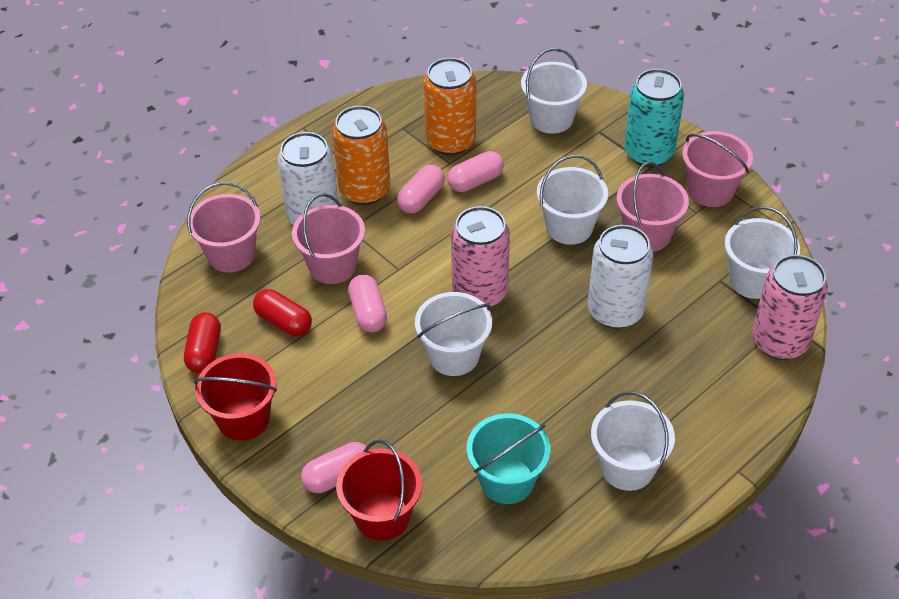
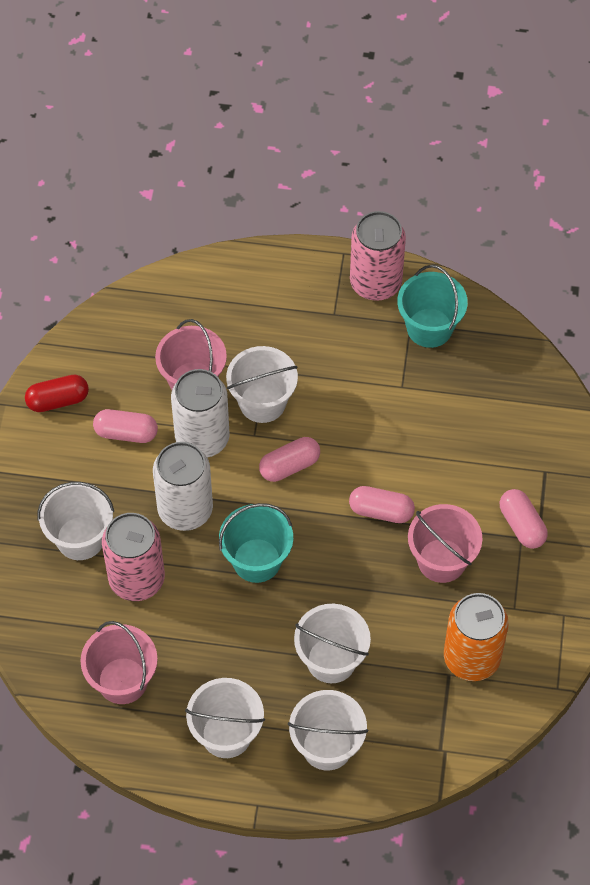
orange can: [332,106,390,205] [423,58,476,155] = 2 -> [444,593,508,681] = 1
pink bucket: [187,182,260,272] [292,193,365,284] [617,162,689,252] [682,131,753,207] = 4 -> [81,621,158,704] [155,319,227,390] [408,504,482,583] = 3
red bucket: [194,353,277,441] [336,440,422,541] = 2 -> none = 0
red capsule: [184,312,221,373] [253,289,312,336] = 2 -> [25,375,89,412] = 1
turquoise bucket: [467,413,550,504] = 1 -> [219,503,293,583] [397,265,468,348] = 2
turquoise can: [624,69,684,167] = 1 -> none = 0

